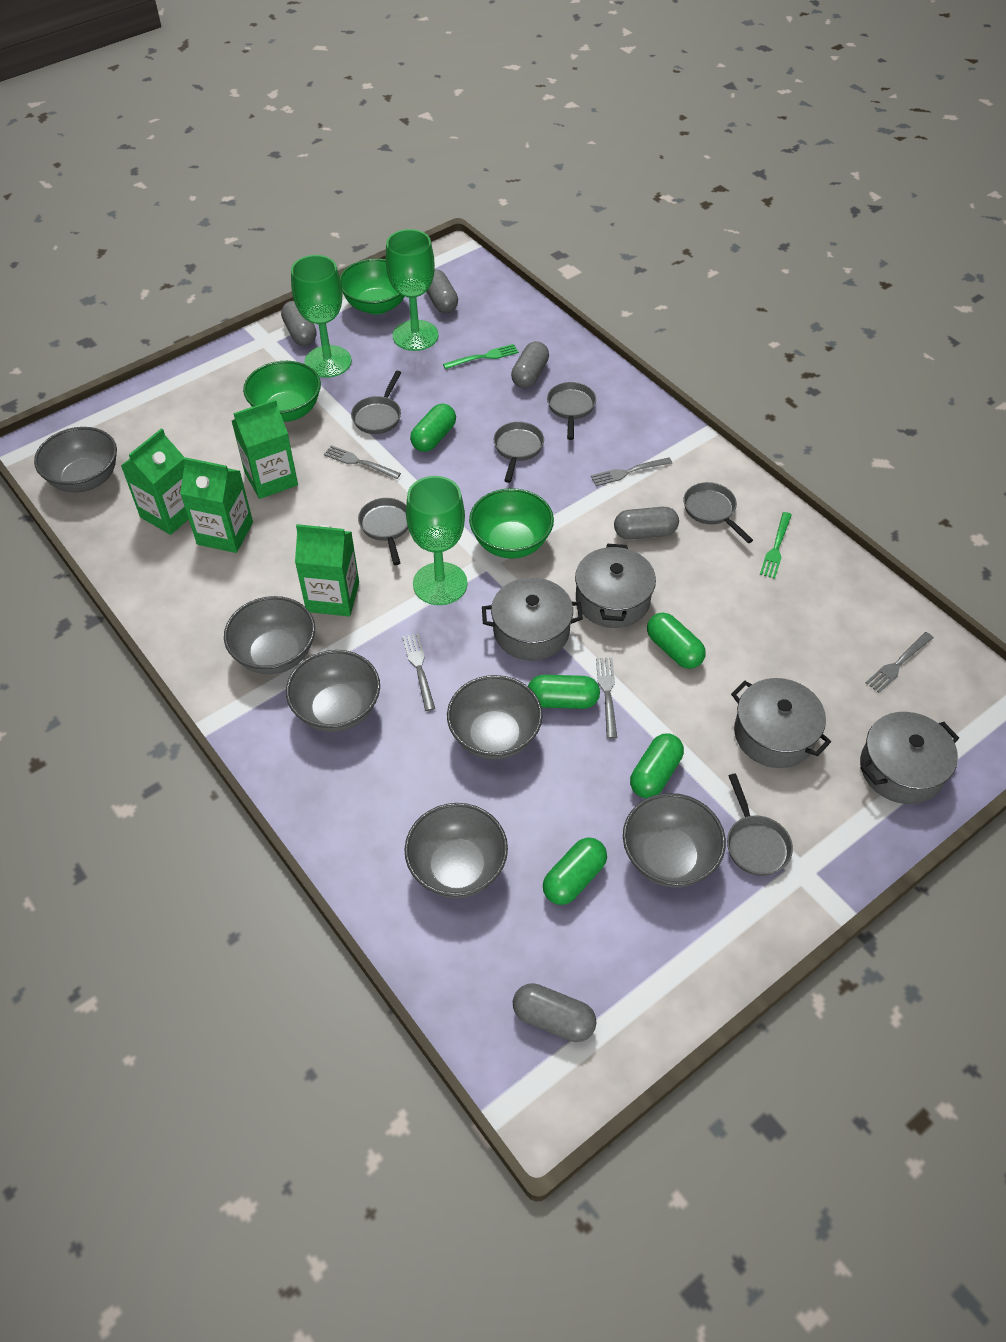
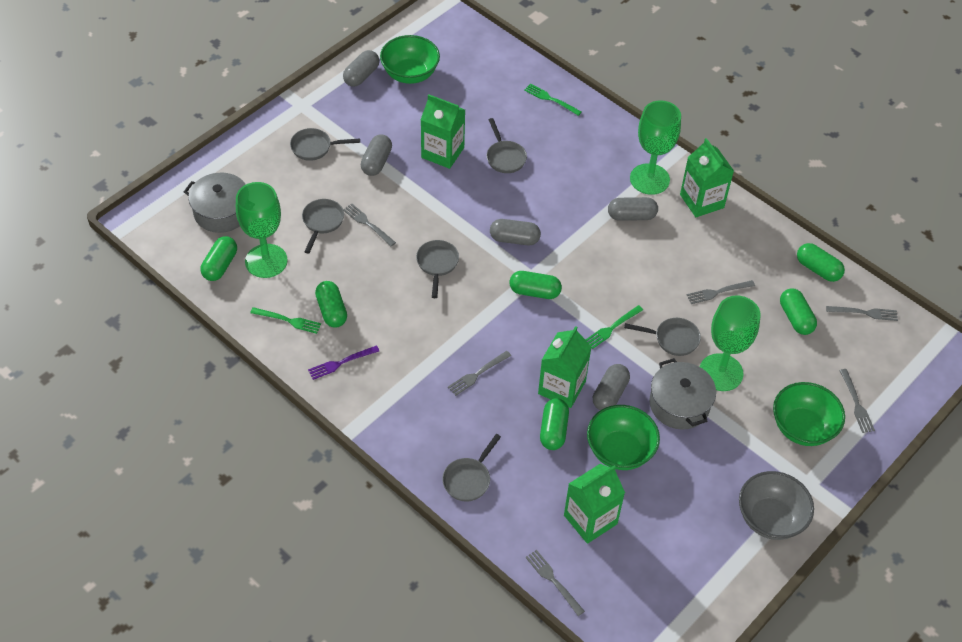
green capsule: [410,404,456,452] [528,675,600,709] [543,838,607,905] [630,733,684,798] [647,613,706,669] = 5 -> [201,236,237,281] [315,281,347,328] [509,271,562,299] [540,398,569,450] [780,288,817,335] [797,243,845,282] = 6
green fork: [443,344,519,369] [760,512,792,579] = 2 -> [250,307,321,334] [524,84,582,116] [586,305,643,349] = 3
grey bowl: [34,427,117,492] [224,596,315,674] [286,650,380,732] [405,803,508,898] [447,675,543,760] [623,793,726,888] = 6 -> [739,471,814,540] = 1
grey fork: [324,445,401,479] [402,633,435,711] [591,457,672,486] [596,658,617,739] [866,632,934,693] = 5 -> [343,203,396,246] [448,351,511,396] [525,550,585,616] [687,280,755,304] [826,306,898,321] [839,369,875,433] = 6
grey pot: [482,577,583,661] [575,544,656,628] [731,678,831,768] [860,712,959,804] = 4 -> [184,173,246,233] [649,358,716,429] = 2
purple fork: none = 0 -> [308,345,379,380] = 1

